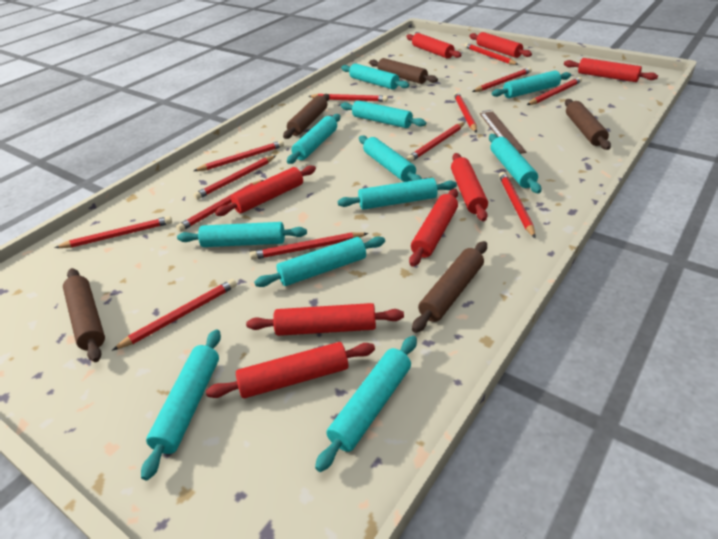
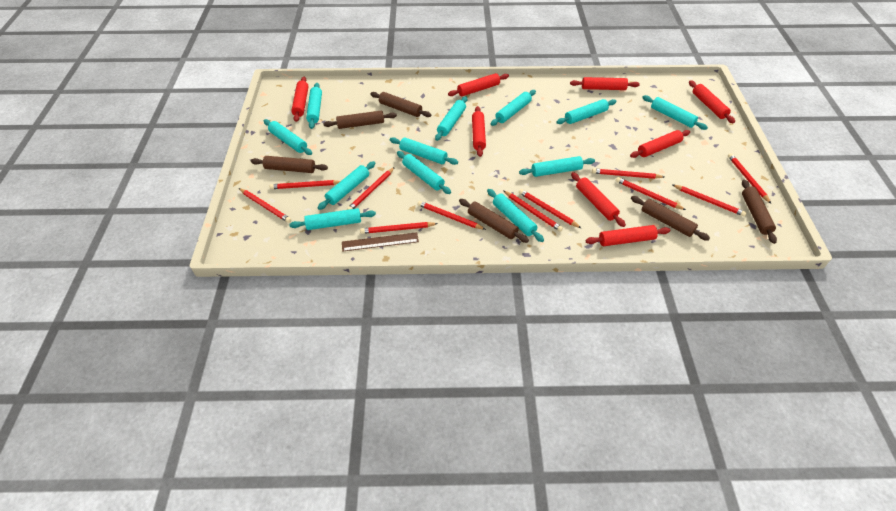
brown rolling pin: [63,268,105,362] [283,94,330,139] [369,58,438,84] [412,241,487,333] [565,99,611,150] = 5 -> [251,156,328,173] [323,111,397,129] [370,92,431,117] [459,199,529,243] [631,196,710,241] [742,179,777,244] = 6
red pencil: [55,216,172,248] [112,279,237,351] [176,180,263,232] [193,155,276,200] [194,140,284,171] [250,232,368,260] [308,94,388,102] [407,122,465,162] [454,92,477,133] [464,43,519,65] [472,67,532,92] [499,172,536,238] [527,77,582,105] = 13 -> [239,188,291,223] [270,180,340,189] [347,167,395,210] [360,222,438,234] [417,201,486,230] [504,191,563,232] [519,189,582,229] [592,168,664,179] [616,177,686,210] [672,184,747,217] [728,153,771,204] = 11
turquoise rolling pin: [141,329,221,480] [177,222,307,247] [254,236,385,287] [287,114,340,164] [315,336,417,472] [337,178,457,210] [340,100,426,128] [341,63,409,90] [359,135,422,182] [489,134,541,193] [492,70,571,98] = 11 -> [264,119,312,155] [289,208,376,230] [306,83,322,129] [318,161,375,210] [390,137,458,165] [397,151,451,194] [435,96,467,141] [487,189,544,242] [491,90,536,126] [519,156,595,177] [556,99,617,124] [642,95,708,130] = 12

